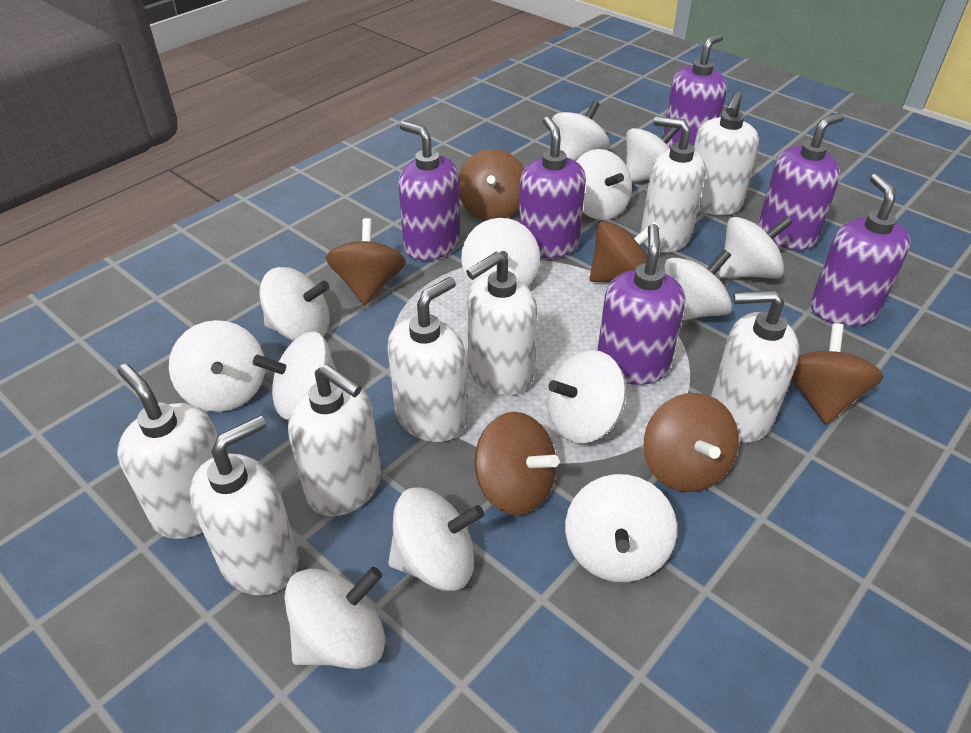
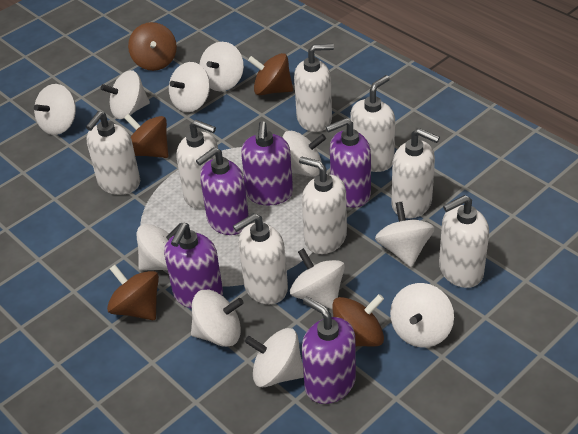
brown spinning top: [326,218,406,305] [459,149,524,220] [475,412,559,515] [589,221,660,282] [644,393,739,492] [791,323,883,424] = 6 -> [107,265,159,320] [124,114,168,158] [128,22,177,71] [248,53,293,95] [332,294,384,347] = 5
purple soap dispenser: [398,121,460,260] [519,116,586,258] [597,224,685,385] [663,33,727,148] [758,113,844,250] [811,174,911,326] = 6 -> [164,223,223,309] [196,147,249,235] [241,121,293,205] [302,296,356,404] [326,118,371,208] = 5
white spinning top: [169,320,265,412] [253,332,337,420] [259,267,330,341] [284,567,385,669] [388,487,484,591] [461,218,540,287] [547,350,626,443] [552,100,610,161] [565,474,677,582] [576,149,632,220] [626,127,680,182] [664,249,732,321] [719,216,793,278] = 13 -> [34,84,76,135] [101,70,150,119] [137,223,180,271] [169,62,210,112] [191,290,244,347] [200,42,244,91] [245,328,304,387] [282,131,326,177] [290,248,345,310] [375,202,435,267] [390,283,454,348] = 11

